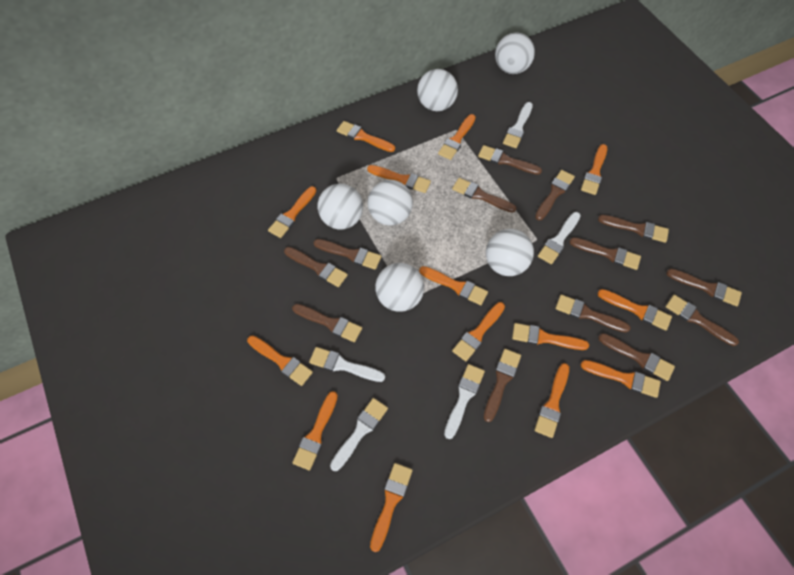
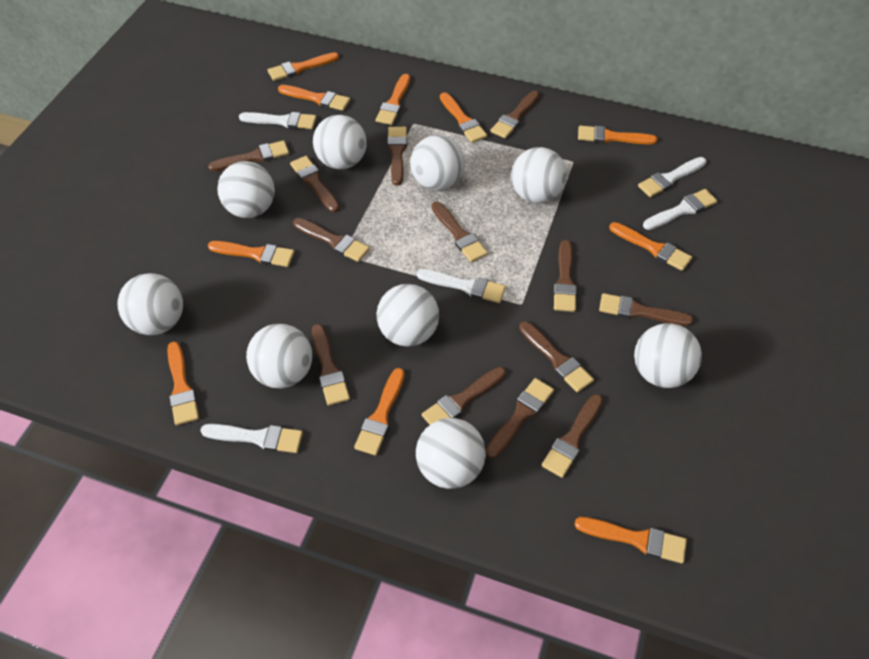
orange brush: [247,335,313,386] [268,186,316,238] [292,391,338,470] [337,121,395,152] [367,165,431,193] [370,463,413,552] [419,266,488,305] [438,114,476,160] [452,302,505,361] [512,323,589,350] [534,363,569,438] [580,360,661,398] [581,144,607,195] [597,289,672,331] = 14 -> [167,341,199,425] [208,241,294,267] [268,52,339,81] [278,85,350,111] [354,368,405,455] [376,74,410,125] [440,92,487,143] [575,517,687,563] [578,126,658,144] [609,222,692,271] = 10
white ball: [318,184,363,229] [368,180,413,226] [375,263,424,312] [417,69,458,111] [486,229,534,276] [495,32,535,74] = 6 -> [117,273,183,335] [217,161,275,218] [246,324,312,388] [313,115,367,169] [376,284,439,347] [410,135,465,190] [416,418,486,489] [511,147,567,203] [634,323,702,388] = 9

